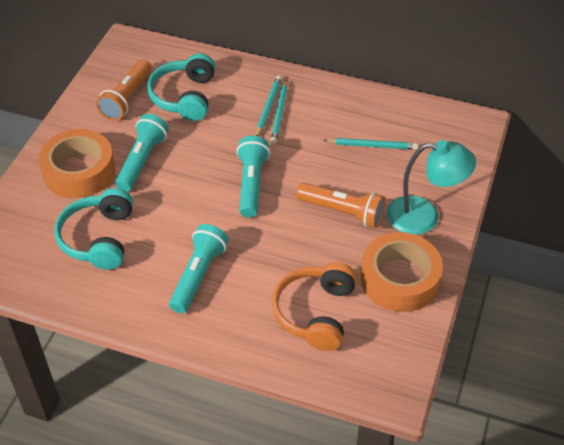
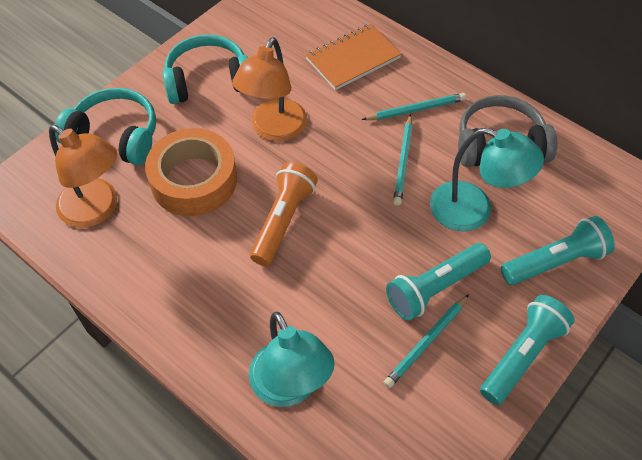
grey headphones: none = 0 -> [458,95,557,167] = 1
orange flashlight: [96,59,152,121] [296,182,385,228] = 2 -> [250,162,318,266] = 1
orange headphones: [272,262,357,351] = 1 -> none = 0
orange lamp: none = 0 -> [49,125,117,228] [232,37,307,142] = 2
orange notebook: none = 0 -> [306,24,402,90] = 1
orange tape: [38,129,115,199] [361,232,443,312] = 2 -> [145,128,237,216] = 1
turquoise lamp: [387,140,476,235] = 1 -> [249,312,335,407] [430,128,544,231] = 2

